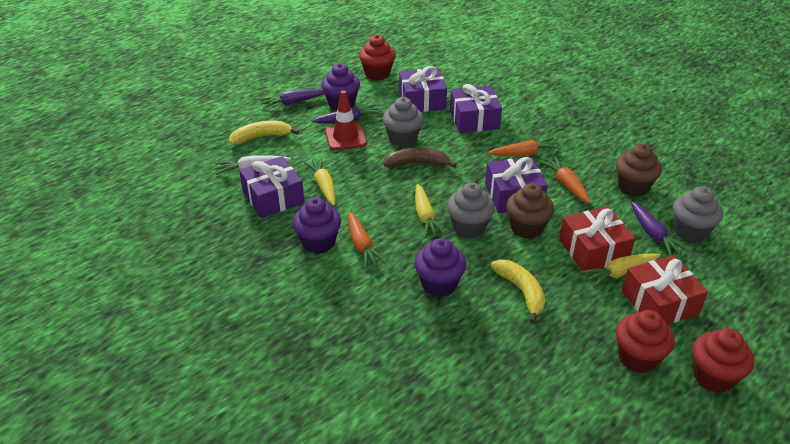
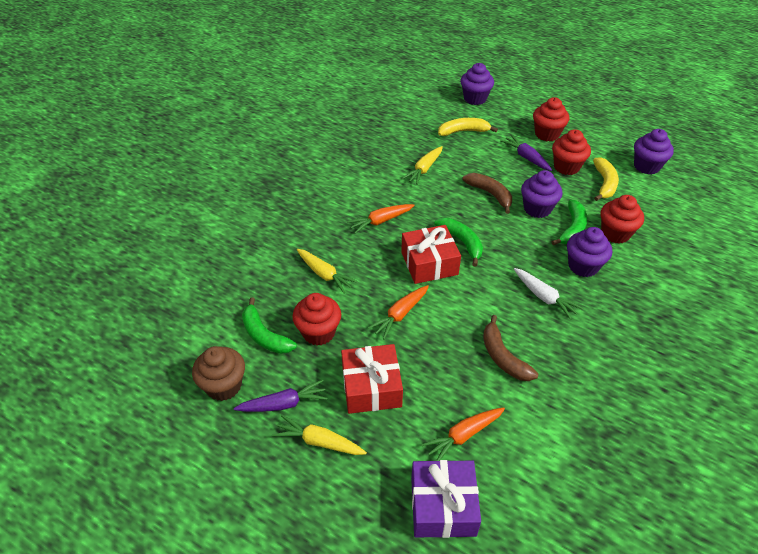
brown banana: [383,148,457,168] = 1 -> [463,173,512,214] [483,315,538,381] = 2
brown cupcake: [506,183,554,239] [616,144,662,197] = 2 -> [192,346,245,401] = 1
green banana: none = 0 -> [242,298,297,354] [434,218,483,267] [552,200,587,245] = 3
grey cupcake: [382,97,424,147] [447,182,495,238] [673,187,723,242] = 3 -> none = 0
purple carrot: [259,89,324,109] [312,104,382,123] [631,202,689,256] = 3 -> [234,380,327,412] [500,135,552,171] = 2
purple cupcake: [292,197,341,254] [321,63,360,110] [415,238,466,297] = 3 -> [460,63,494,105] [521,170,563,218] [567,227,612,277] [634,129,674,175] = 4
purple gift: [239,156,305,218] [399,66,447,112] [450,84,502,133] [485,157,548,213] = 4 -> [411,460,481,538] = 1
red cupcake: [359,35,396,80] [616,310,674,373] [693,328,754,393] = 3 -> [292,293,341,345] [533,97,569,142] [552,129,591,175] [601,195,644,243] = 4
red traffic cone: [325,90,367,150] = 1 -> none = 0

